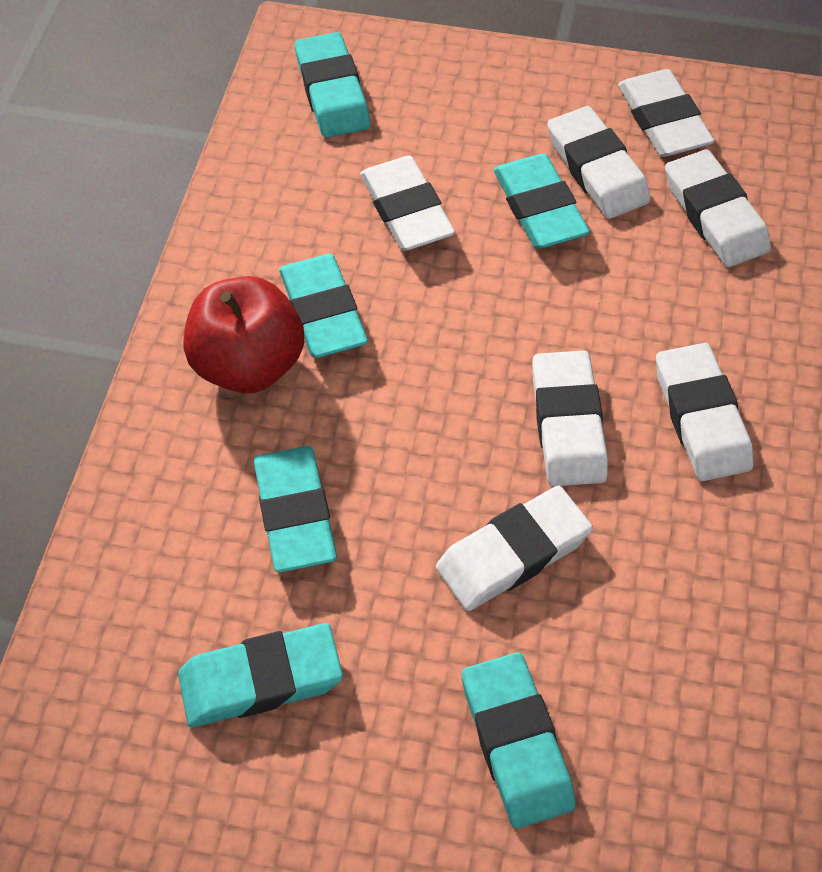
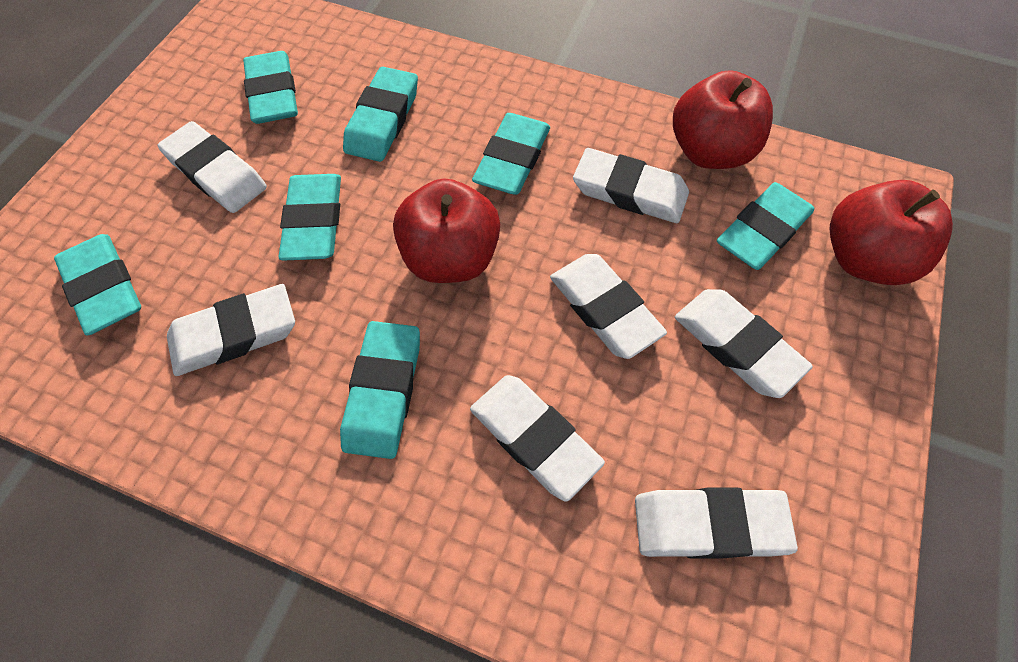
red apple: [183,276,304,393] = 1 -> [393,178,500,283] [673,70,773,169] [830,180,953,285] = 3
turquoise eraser: [178,623,343,727] [254,446,337,572] [279,254,368,358] [295,32,370,138] [462,652,576,829] [493,154,590,249] = 6 -> [54,234,141,335] [243,51,298,124] [279,174,341,261] [340,321,420,459] [343,67,418,162] [472,113,550,195] [717,182,814,270] = 7

